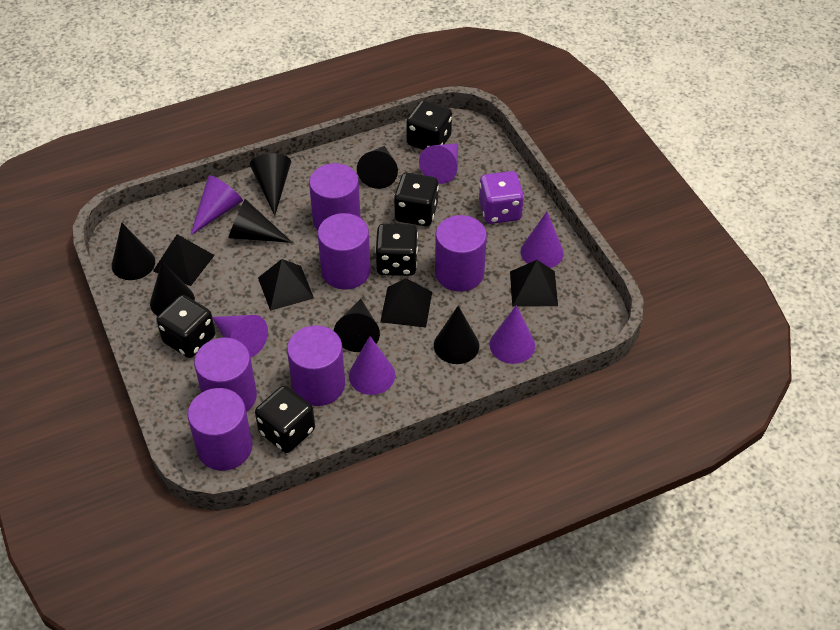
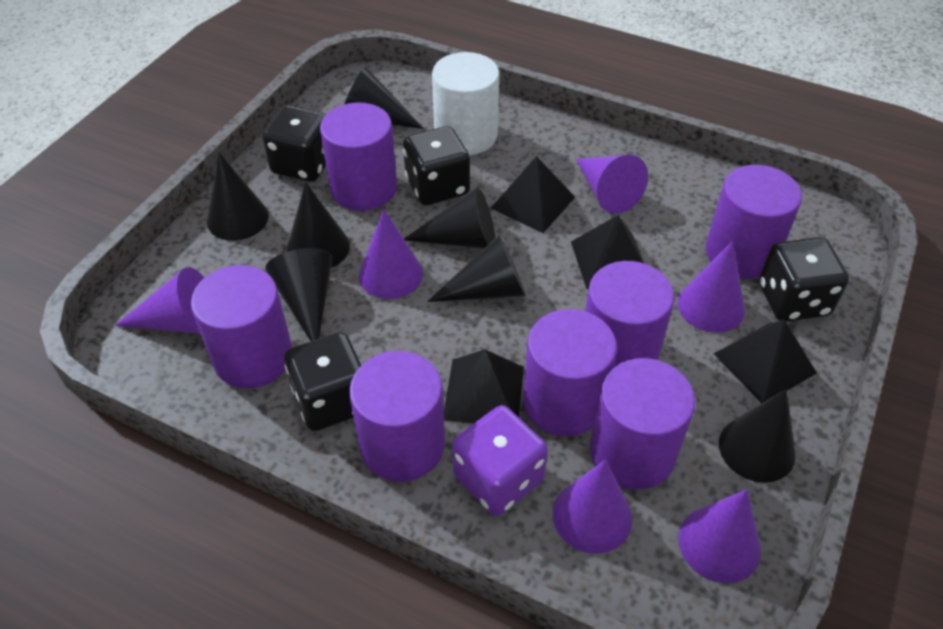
black dice: [156,295,216,358] [255,386,315,453] [375,224,418,276] [394,173,439,226] [406,100,452,150] = 5 -> [262,105,326,182] [284,332,361,431] [403,126,470,206] [759,237,849,322] = 4
purple cylinder: [188,388,253,471] [194,338,257,412] [287,325,345,406] [309,163,361,230] [318,213,371,290] [435,215,487,292] = 6 -> [191,265,292,389] [320,103,397,211] [349,351,445,482] [523,309,617,436] [585,261,674,367] [590,358,695,489] [706,165,802,279] = 7
white cylinder: none = 0 -> [432,52,499,155] = 1

